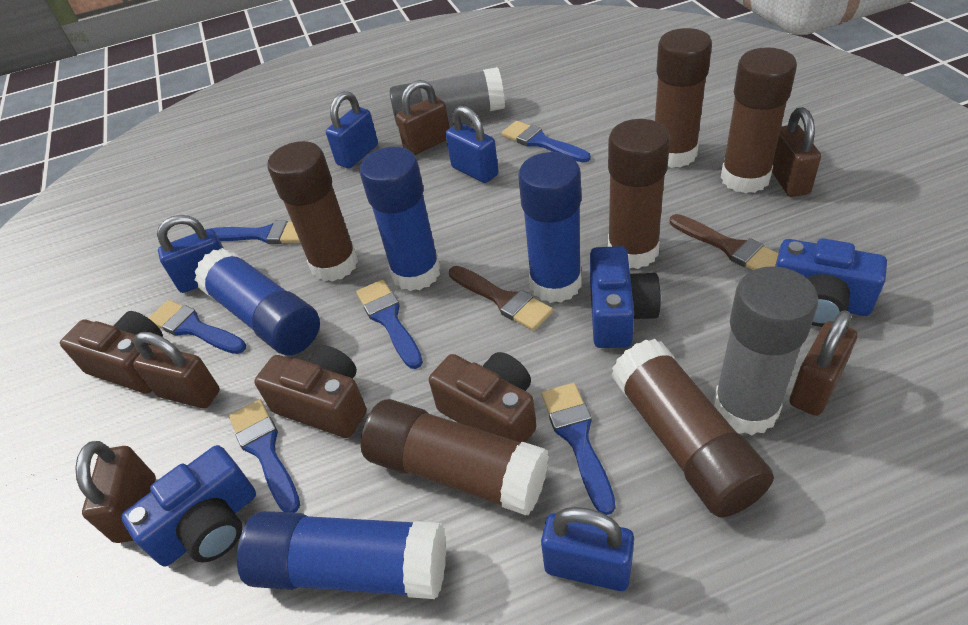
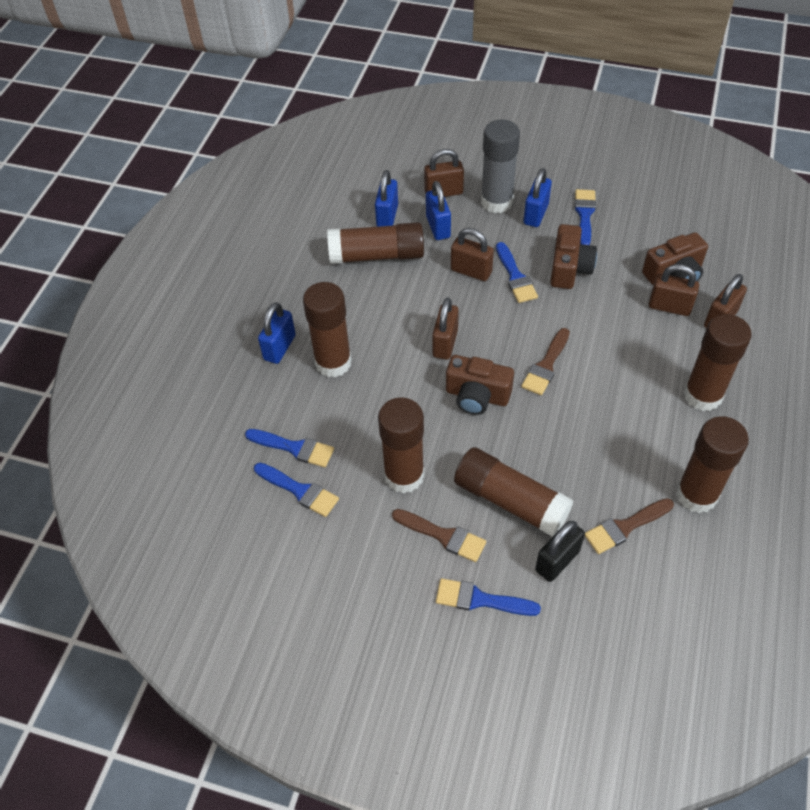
black padlock: none = 0 -> [535,521,585,582] = 1
blue brush: [149,300,246,354] [211,220,300,244] [229,399,300,513] [356,279,423,369] [502,121,590,163] [541,383,616,515] = 6 -> [245,429,334,467] [254,463,339,517] [436,578,541,616] [496,242,538,303] [575,189,596,245] = 5
blue camera: [121,445,256,566] [590,246,661,348] [775,238,887,327] = 3 -> none = 0
blue glue stick: [195,248,320,355] [237,511,446,599] [360,147,441,291] [518,152,582,303] = 4 -> none = 0
brown brush: [449,266,553,331] [670,214,779,270] = 2 -> [392,509,486,562] [521,328,570,395] [585,498,674,554] = 3
grey glue stick: [390,67,505,127] [714,266,818,436] = 2 -> [481,120,520,213] = 1

